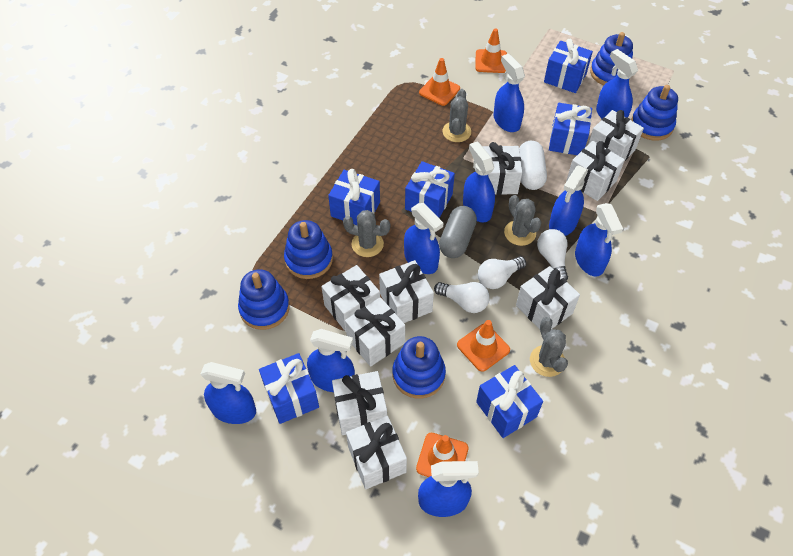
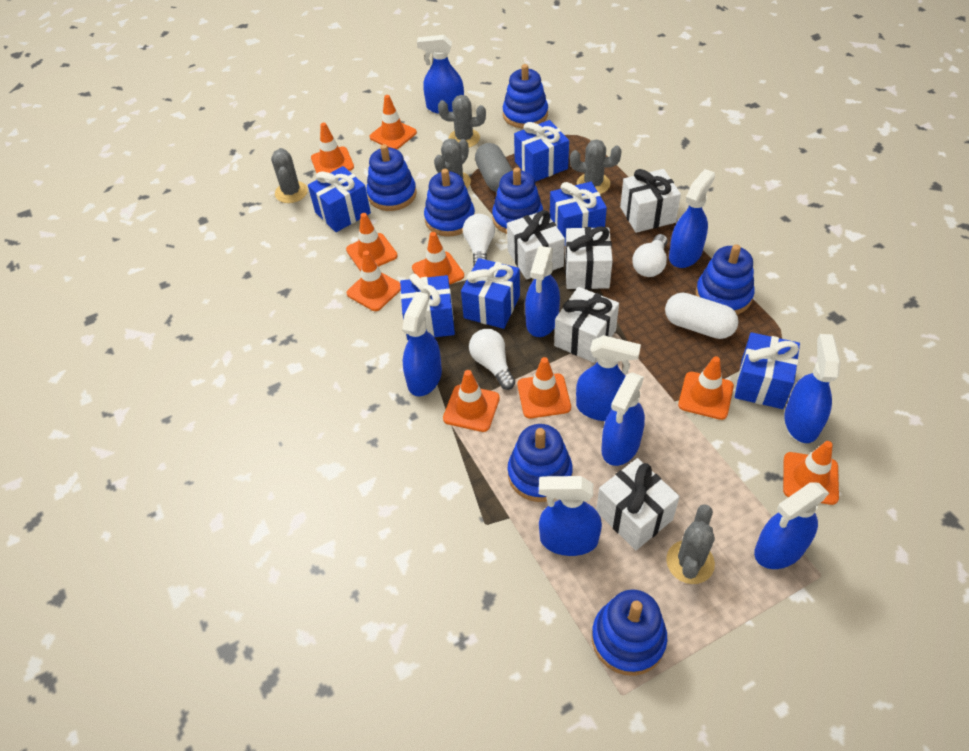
blue stacking toy: [238,269,290,330] [284,220,333,279] [393,336,446,399] [590,32,633,85] [631,85,678,141] = 5 -> [367,144,417,211] [424,169,475,236] [492,167,543,234] [503,64,548,128] [508,424,573,502] [592,589,667,676] [696,244,755,315] = 7
grey cactus: [343,210,390,257] [442,89,471,142] [504,195,542,246] [530,317,568,377] = 4 -> [271,148,308,203] [434,139,471,188] [438,95,486,147] [570,139,622,194] [666,504,715,584] = 5
orange traffic cone: [416,433,468,477] [419,58,460,106] [457,320,510,372] [475,28,507,73] = 4 -> [311,122,354,173] [346,213,398,271] [347,251,401,311] [369,95,417,149] [412,232,464,285] [443,370,500,432] [517,357,571,418] [678,356,734,420] [783,441,839,505] = 9
white gift: [321,265,380,332] [332,371,387,435] [345,297,405,367] [346,416,407,489] [379,260,434,323] [482,142,522,195] [516,266,580,329] [566,141,625,201] [588,110,644,161] = 9 -> [507,210,565,280] [554,287,619,363] [565,226,613,289] [596,458,680,550] [620,169,681,233] = 5

